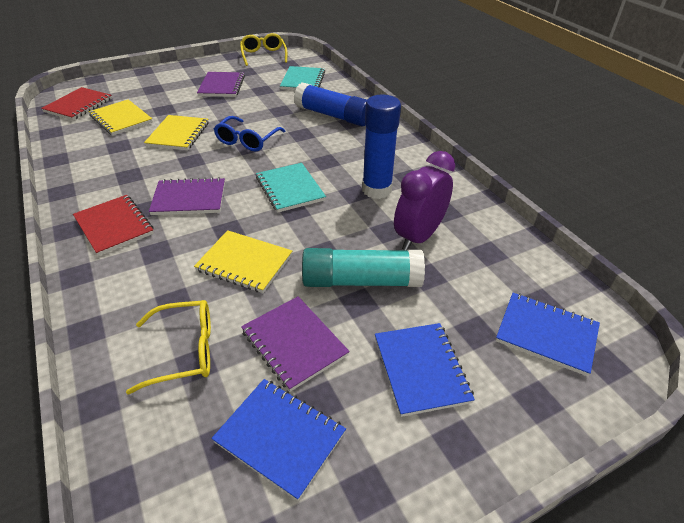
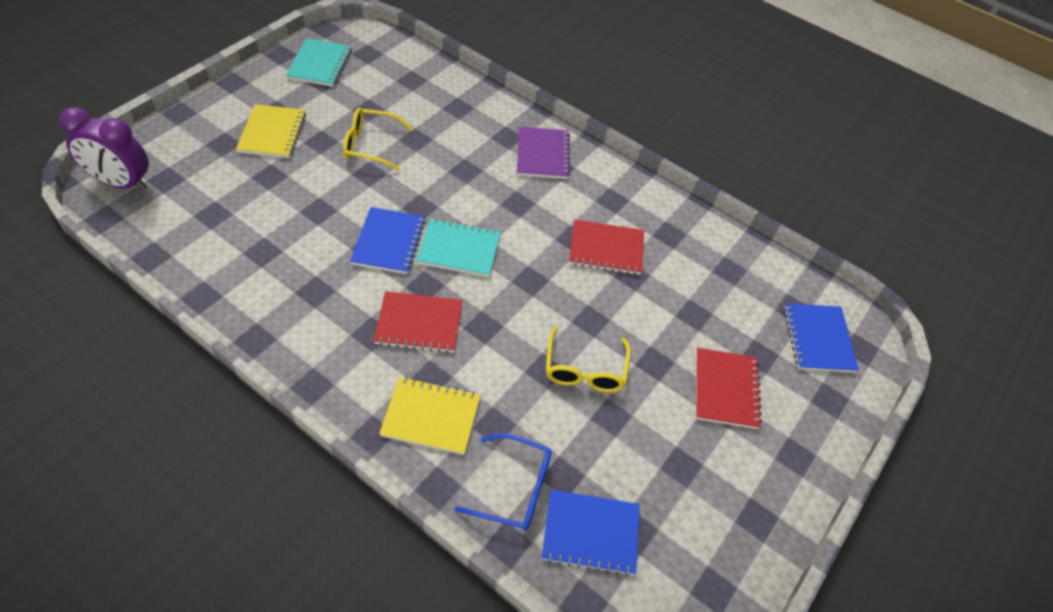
blue glue stick: [294,83,367,126] [362,95,401,199] = 2 -> none = 0
purple notebook: [149,177,225,215] [197,72,245,97] [241,296,350,392] = 3 -> [517,127,570,179] = 1
red notebook: [41,87,112,120] [73,195,154,256] = 2 -> [374,291,463,353] [569,220,644,275] [696,348,762,429] = 3
turquoise glue stick: [302,248,425,287] = 1 -> none = 0
yellow notebook: [89,99,153,136] [144,115,209,150] [194,230,292,293] = 3 -> [236,104,306,158] [379,377,481,455] = 2

